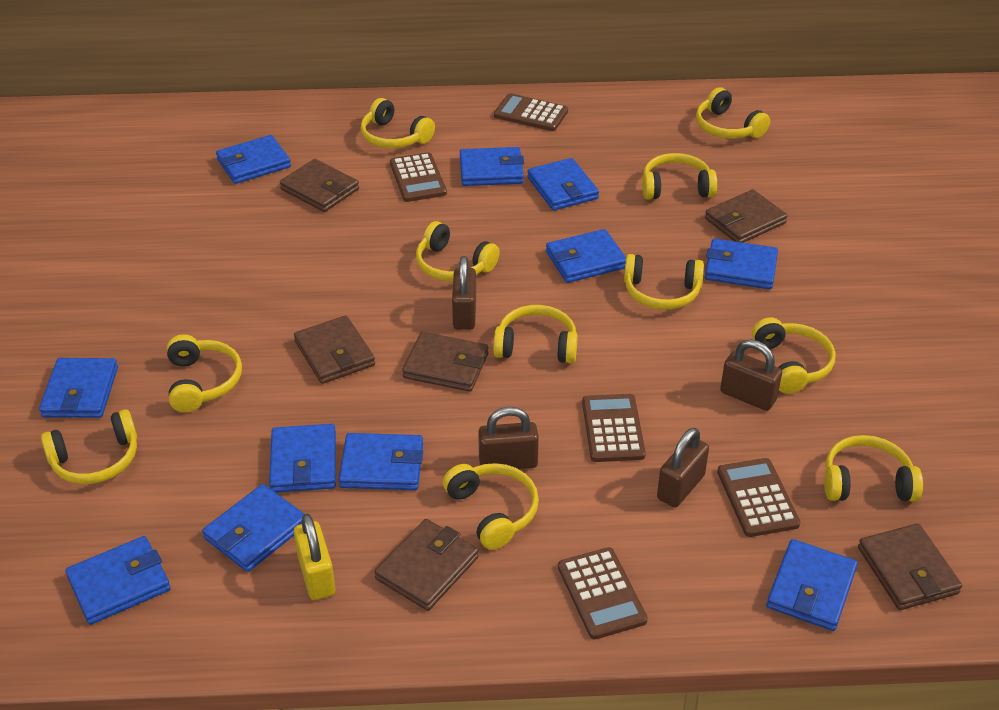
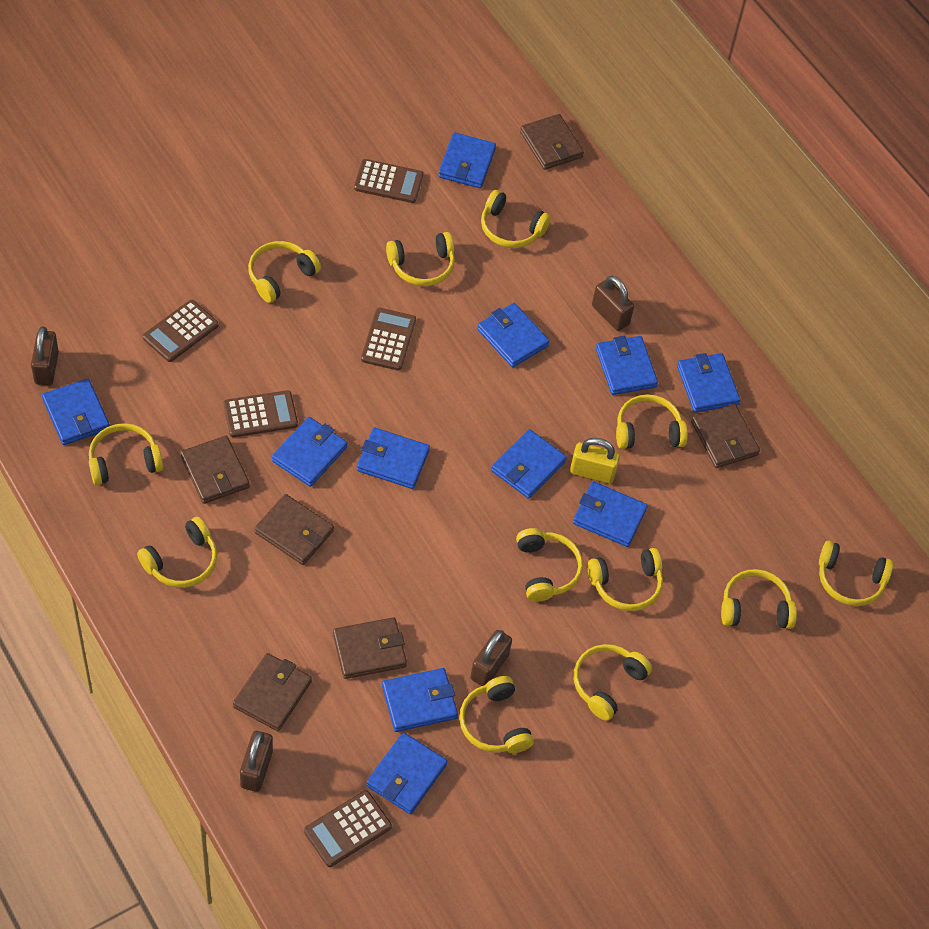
yellow headphones: [41,409,137,484] [167,334,242,412] [361,98,435,149] [416,221,500,281] [443,463,539,550] [493,305,578,363] [624,254,704,310] [642,153,717,199] [696,87,770,139] [752,317,836,394] [824,435,923,502] = 11 -> [89,423,163,485] [137,517,217,588] [248,241,321,303] [386,232,455,286] [459,676,534,753] [481,190,551,248] [516,528,583,602] [574,644,652,721] [588,548,663,611] [616,395,688,449] [721,569,797,629] [819,541,894,606] = 12

